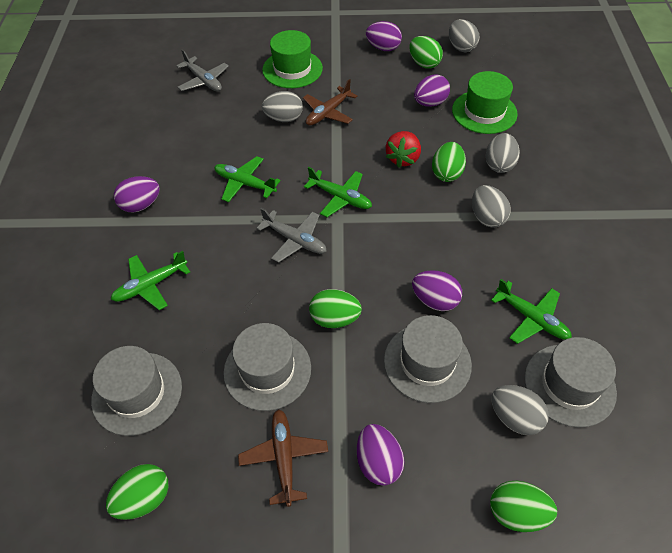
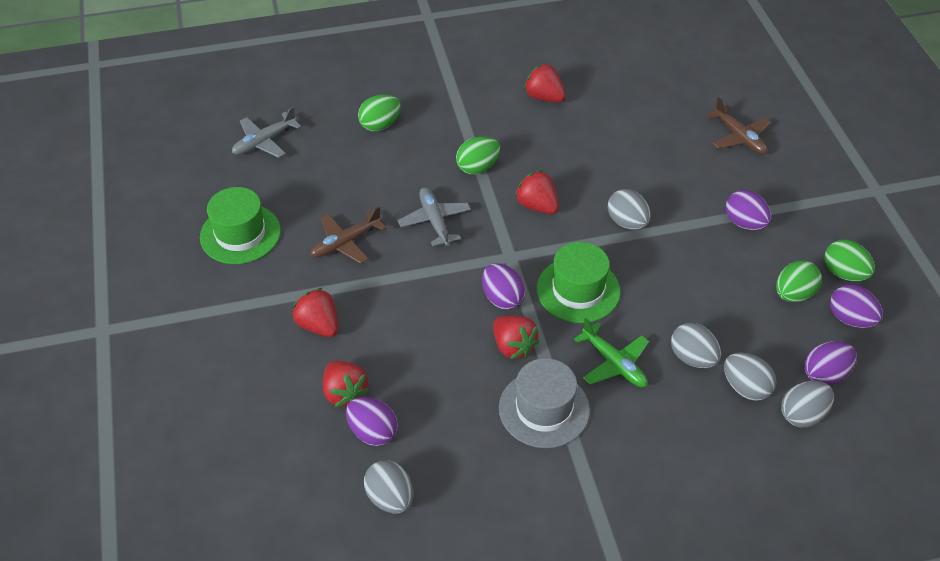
green egg: [106,464,169,520] [309,289,362,328] [410,36,443,69] [432,142,466,182] [490,481,557,532] = 5 -> [358,94,401,131] [456,136,500,174] [776,260,822,302] [824,240,875,281] = 4
green plane: [111,251,190,310] [214,156,281,202] [304,167,372,217] [491,279,572,344] = 4 -> [574,318,649,387] = 1
grey hat: [91,346,182,436] [223,323,311,411] [384,315,472,403] [524,337,617,428] = 4 -> [499,358,590,448] = 1
red strawberry: [386,131,421,167] = 1 -> [292,288,338,337] [323,361,369,407] [493,315,540,359] [515,170,559,214] [524,63,566,102] = 5

